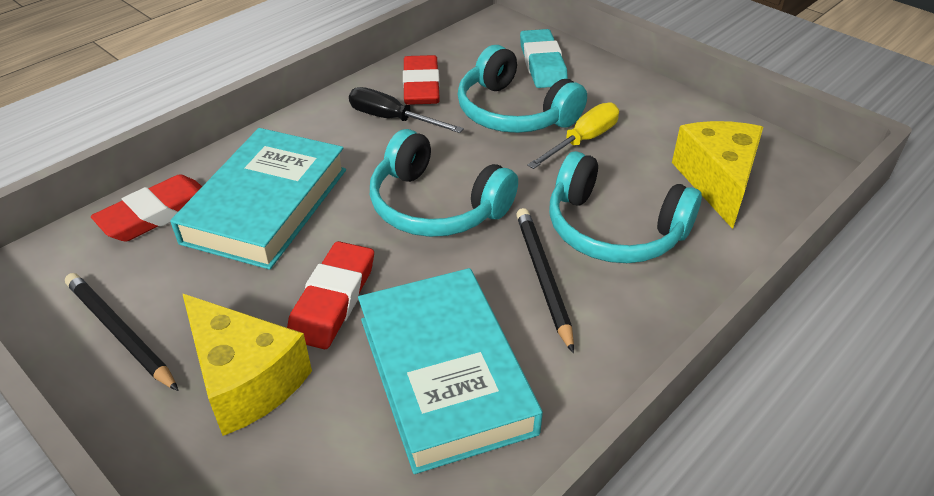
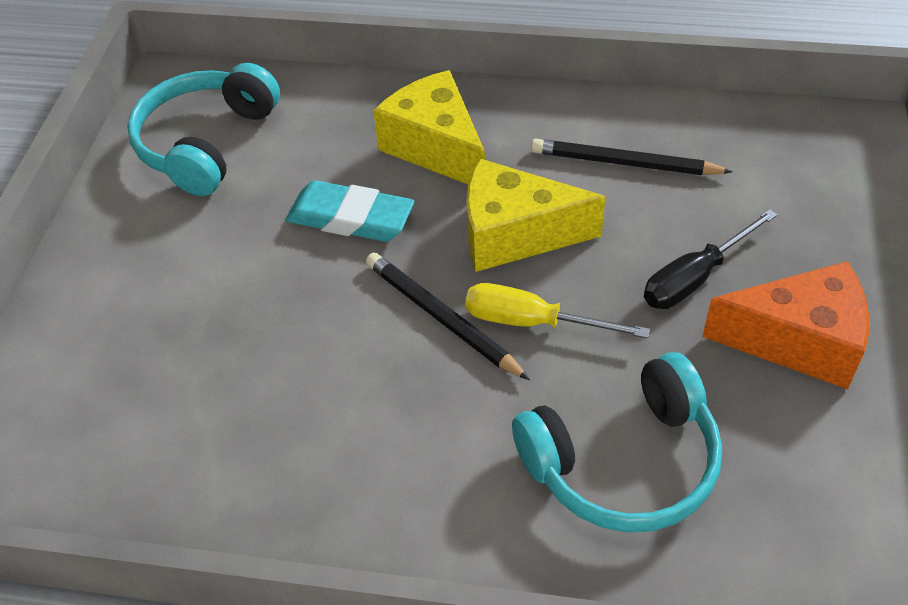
orange cheese: none = 0 -> [702,261,869,389] = 1
red eraser: [91,174,202,242] [287,241,374,349] [403,55,440,105] = 3 -> none = 0
turquoise book: [170,128,346,270] [358,268,543,474] = 2 -> none = 0
turquoise headphones: [370,129,518,237] [458,45,587,133] [549,151,702,263] = 3 -> [127,63,280,196] [512,352,722,533] = 2

